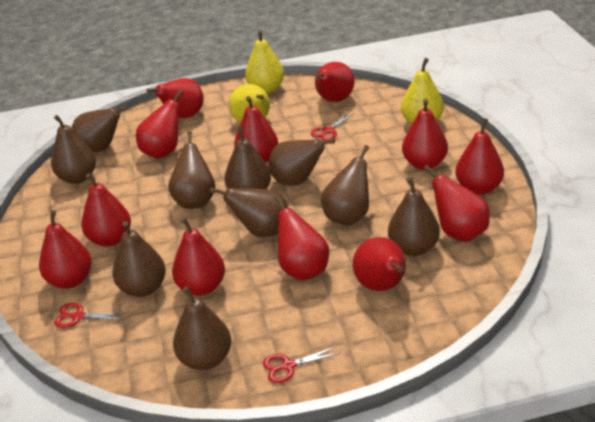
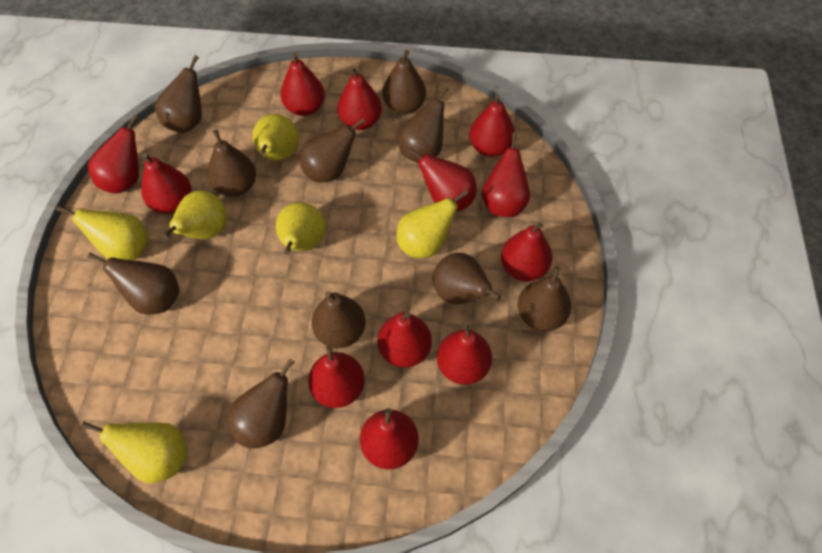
red scissors: [54,303,126,328] [263,347,340,383] [311,112,353,141] = 3 -> none = 0
yellow pear: [229,84,270,123] [245,30,284,93] [401,58,444,125] = 3 -> [56,206,148,260] [81,422,187,483] [163,190,227,239] [252,114,299,161] [276,202,326,254] [396,190,468,258] = 6

